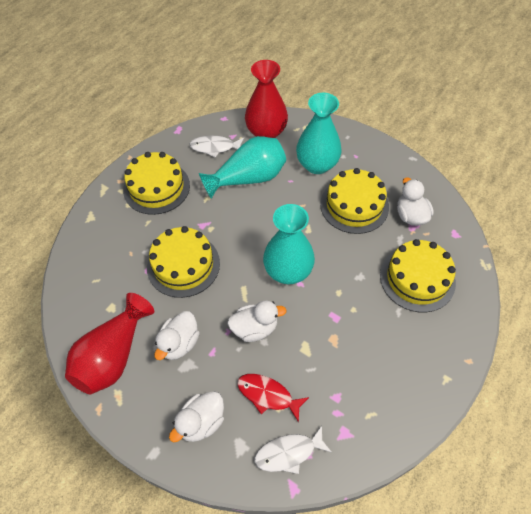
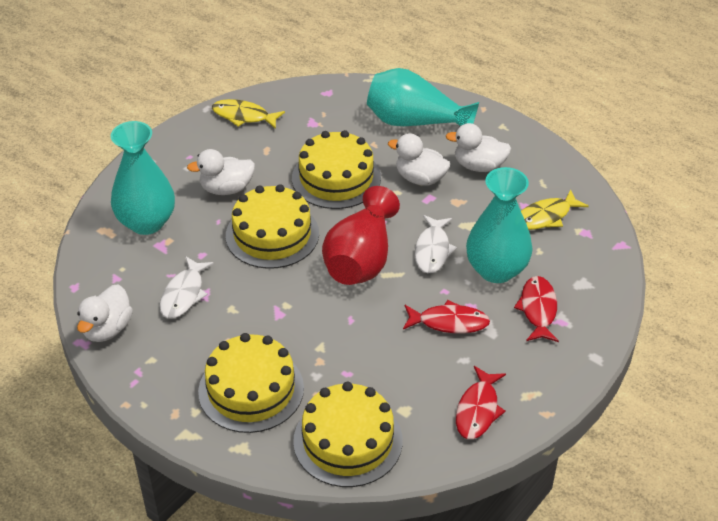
red fish: [237,374,309,422] = 1 -> [403,300,490,333] [456,366,506,439] [514,276,559,342] = 3
red vase: [65,293,154,394] [245,60,288,138] = 2 -> [322,186,400,285] = 1
yellow fish: none = 0 -> [212,99,285,129] [521,189,589,230] = 2

